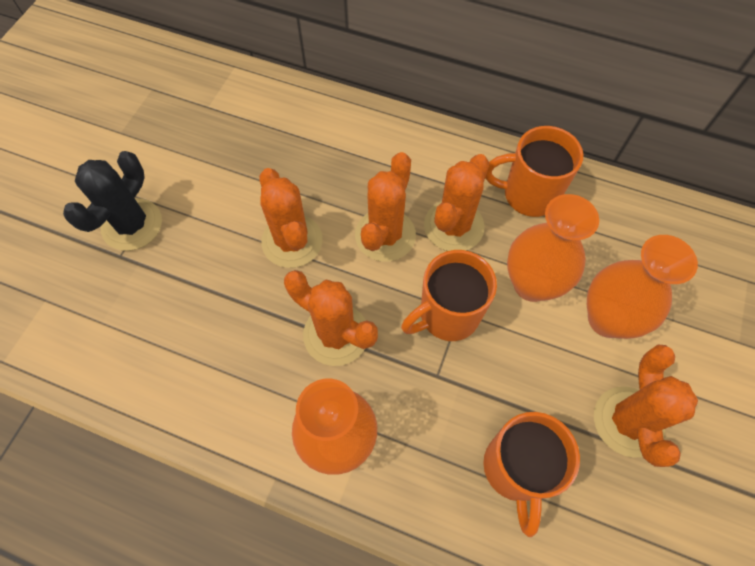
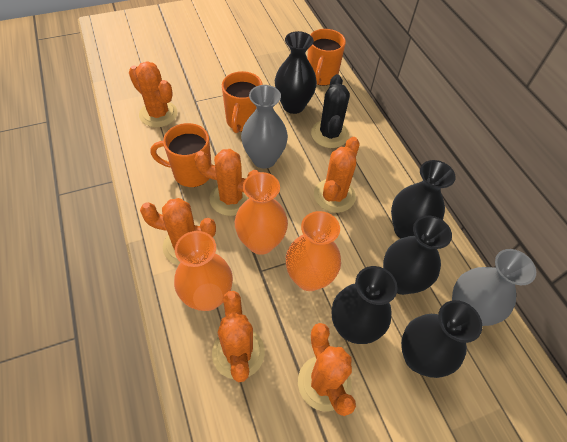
black vase: none = 0 -> [275,31,317,114] [332,266,398,344] [383,216,452,295] [391,160,455,239] [401,300,483,378] = 5
grey vase: none = 0 -> [241,85,288,169] [452,249,536,326] = 2
orange cactus: [259,168,323,268] [284,270,378,366] [355,152,416,262] [424,154,489,251] [594,345,698,467] = 5 -> [129,61,178,127] [140,198,216,265] [194,149,259,216] [212,291,265,382] [298,323,356,416] [314,137,359,213] = 6

